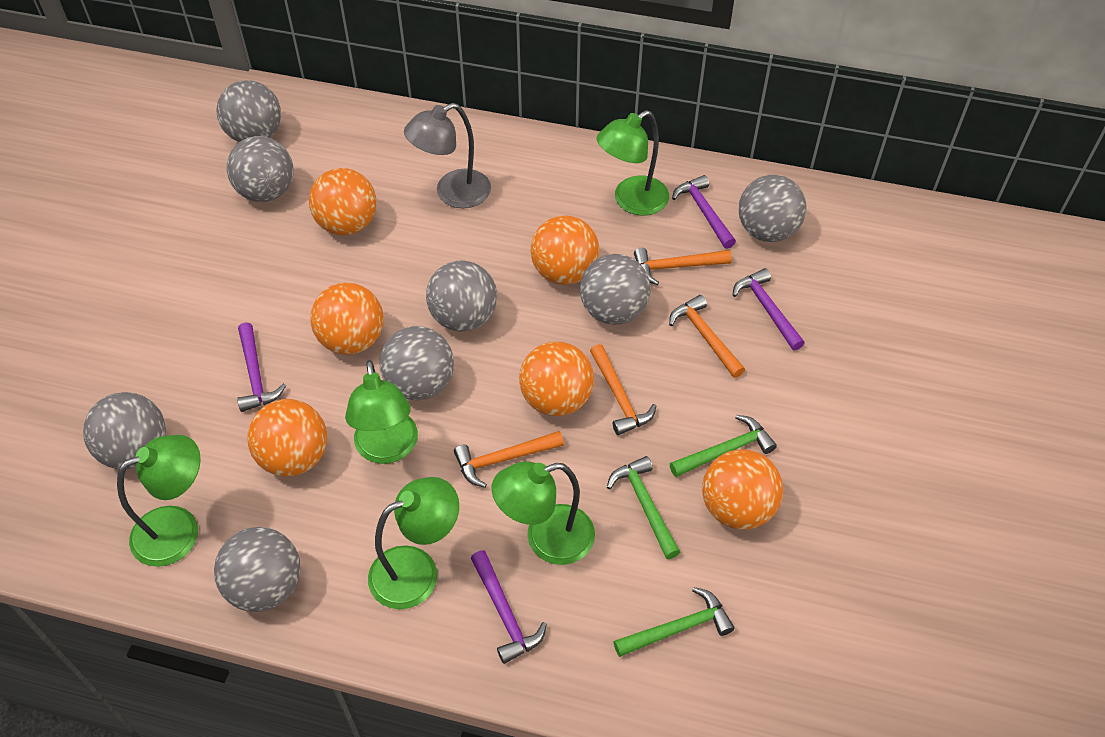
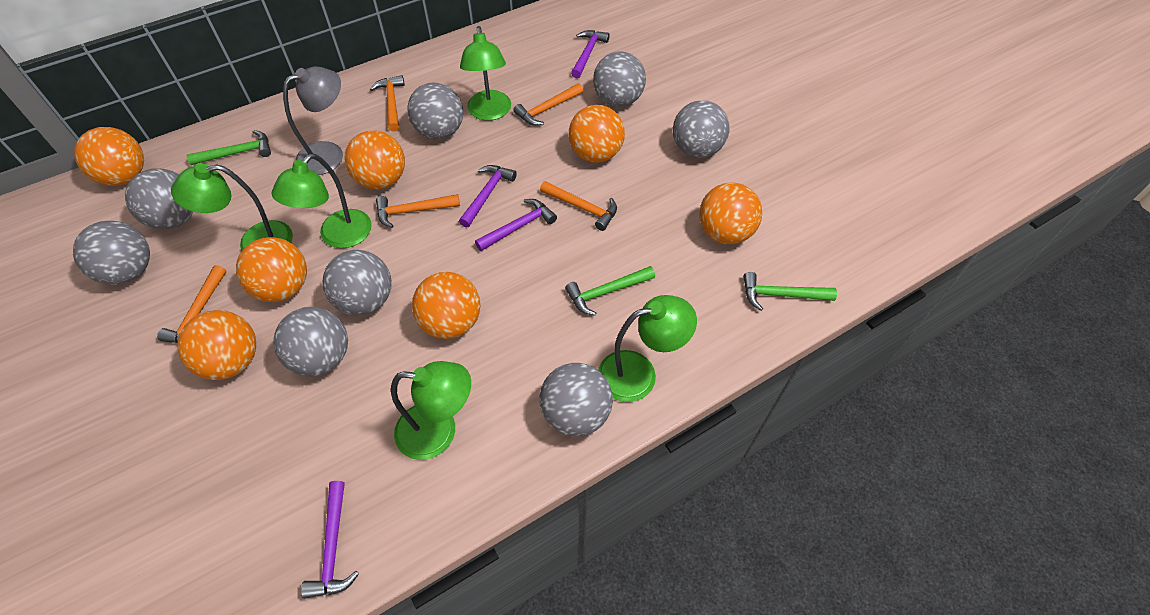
orange ball: [247,399,327,477] [309,168,376,235] [310,283,384,355] [519,342,594,416] [531,215,599,284] [702,449,783,530] = 6 -> [74,127,144,186] [177,310,256,380] [236,237,307,302] [344,130,405,190] [412,272,480,339] [568,105,625,163] [699,182,762,244] = 7
orange hammer: [454,431,564,488] [590,344,656,435] [634,248,732,285] [669,295,745,378] = 4 -> [157,265,226,343] [370,75,405,132] [376,194,460,228] [513,83,583,126] [540,181,617,231] = 5

